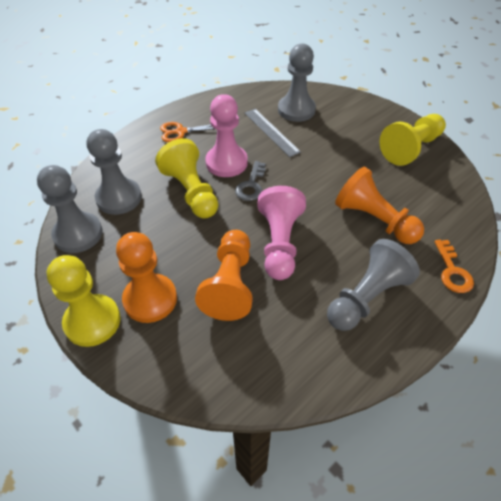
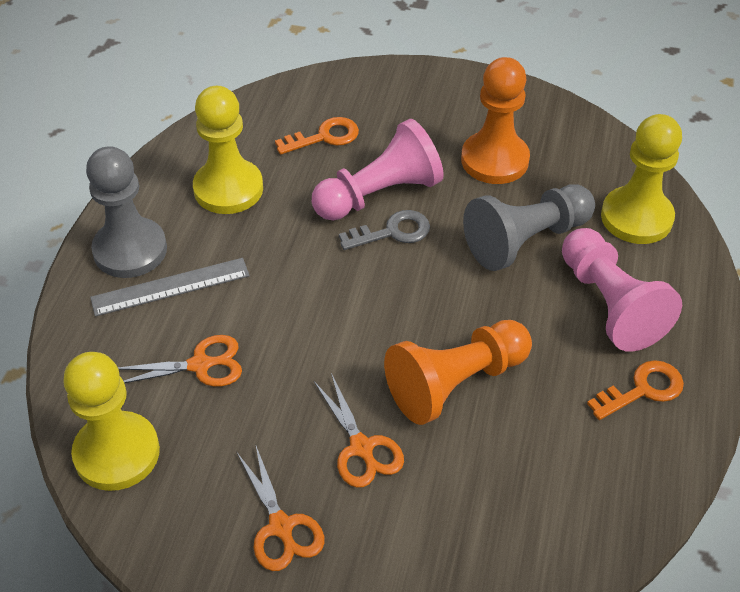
grey pawn: [37,165,102,253] [87,129,142,215] [278,43,316,122] [327,239,420,331] = 4 -> [86,146,167,278] [463,185,595,271] = 2
orange key: [435,240,474,293] = 1 -> [275,117,359,155] [587,360,684,420] = 2
orange pawn: [116,232,177,323] [195,230,253,321] [335,167,424,244] = 3 -> [384,320,532,425] [461,57,530,184] = 2
orange scissors: [160,122,215,142] = 1 -> [118,335,242,387] [237,446,324,571] [314,373,404,488] = 3

